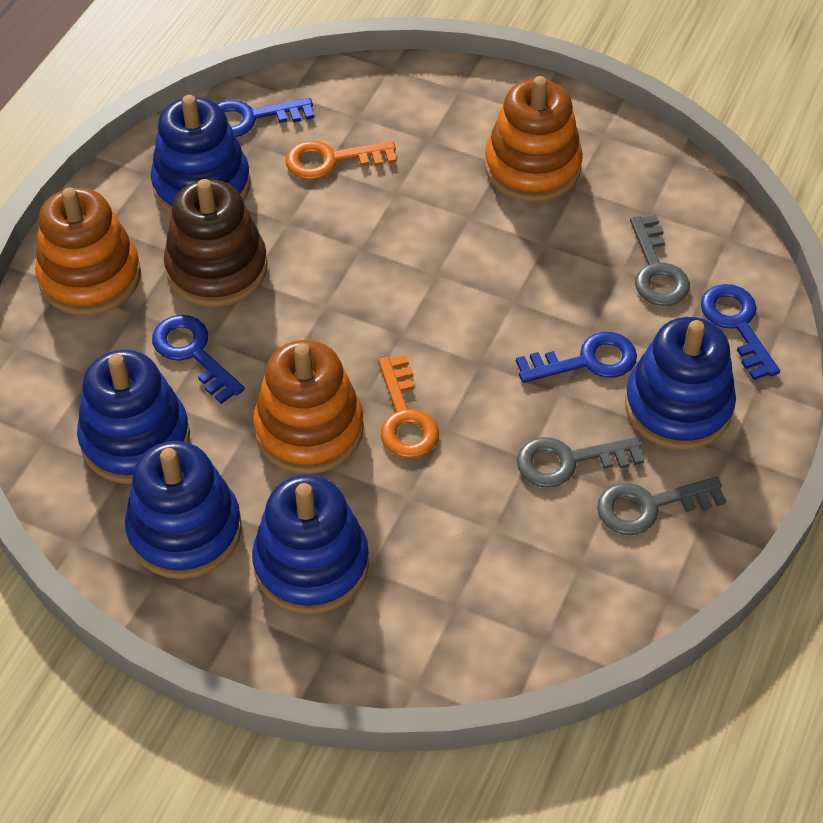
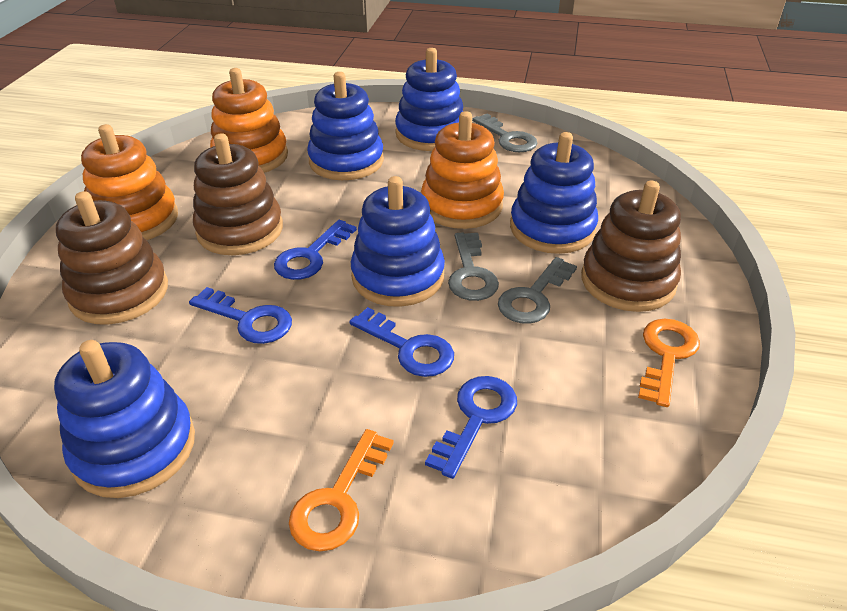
brown stacking toy: [164,179,268,307] = 1 -> [56,191,168,324] [193,133,283,255] [581,181,681,312] = 3

